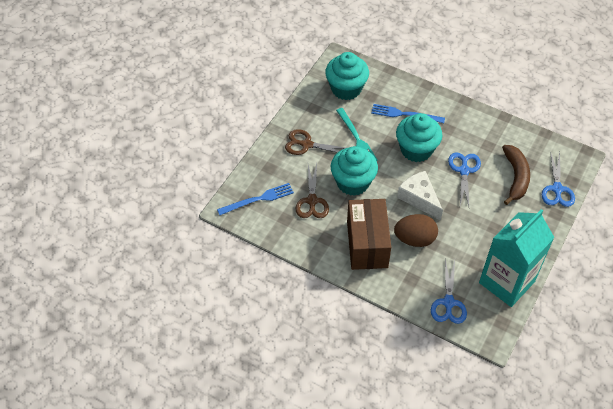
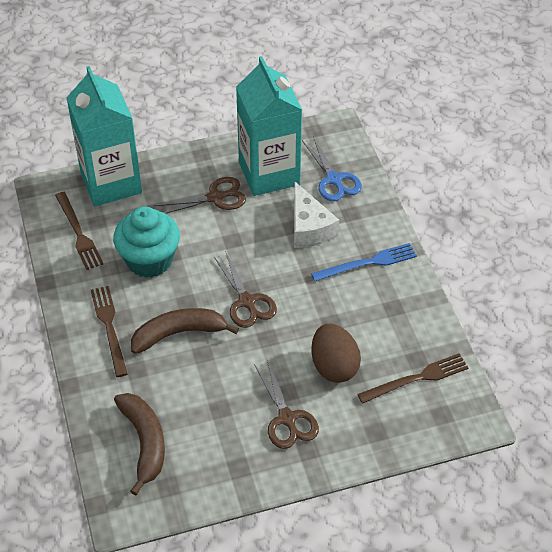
blue fork: [217,183,294,215] [371,104,445,123] = 2 -> [311,243,417,282] = 1
blue scissors: [431,259,467,324] [448,152,481,207] [542,151,575,207] = 3 -> [302,137,362,201] = 1
brown banana: [502,145,530,205] = 1 -> [114,393,165,495] [131,308,239,354] = 2
brown box: [347,199,391,270] = 1 -> none = 0
brown fork: none = 0 -> [55,192,103,270] [91,286,128,377] [357,354,468,404] = 3
brown scissors: [285,129,346,155] [295,164,329,218] = 2 -> [153,177,246,214] [214,251,277,328] [254,359,319,449] = 3
turquoise carton: [479,209,555,307] = 1 -> [66,66,142,206] [236,56,302,196] = 2
turquoise cupcake: [325,52,369,100] [331,146,378,196] [396,113,442,162] = 3 -> [113,206,180,278] = 1
turquoise fork: [336,108,378,161] = 1 -> none = 0

